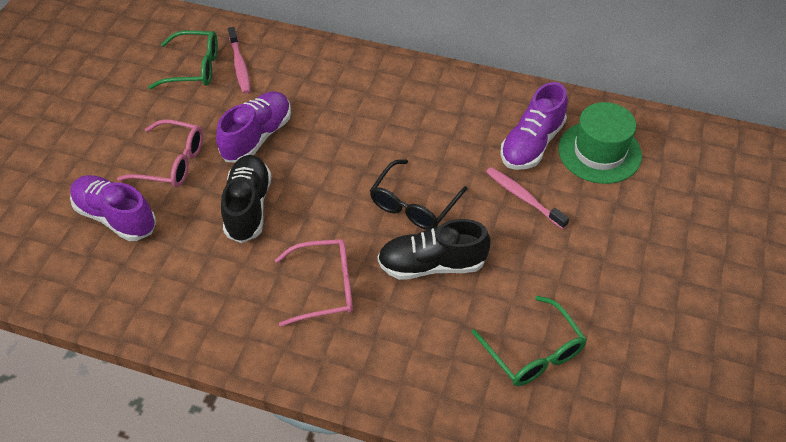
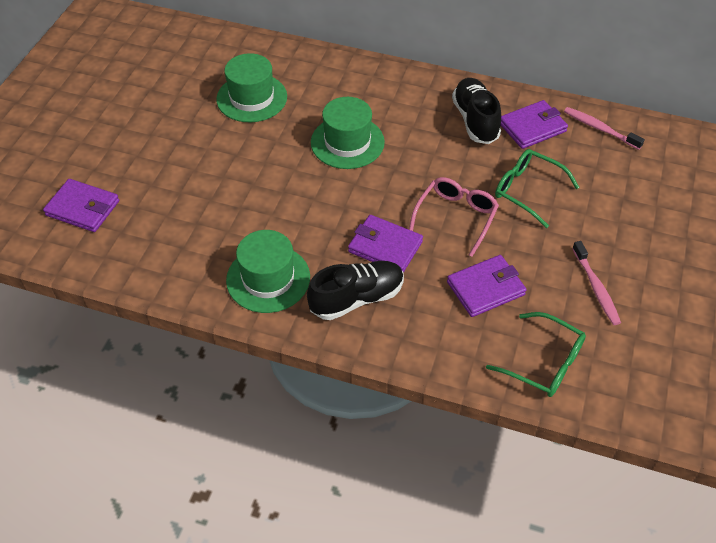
black glasses: [370,159,467,230] = 1 -> none = 0
green hat: [558,102,642,184] = 1 -> [216,53,287,122] [226,230,310,313] [311,97,385,169] = 3
pink glasses: [117,119,203,188] [275,239,353,327] = 2 -> [409,177,499,257] = 1
purple shoe: [70,175,156,241] [216,91,291,163] [500,82,568,170] = 3 -> none = 0
purple wallet: none = 0 -> [43,179,119,232] [348,215,423,273] [447,255,527,317] [501,100,568,149] = 4

